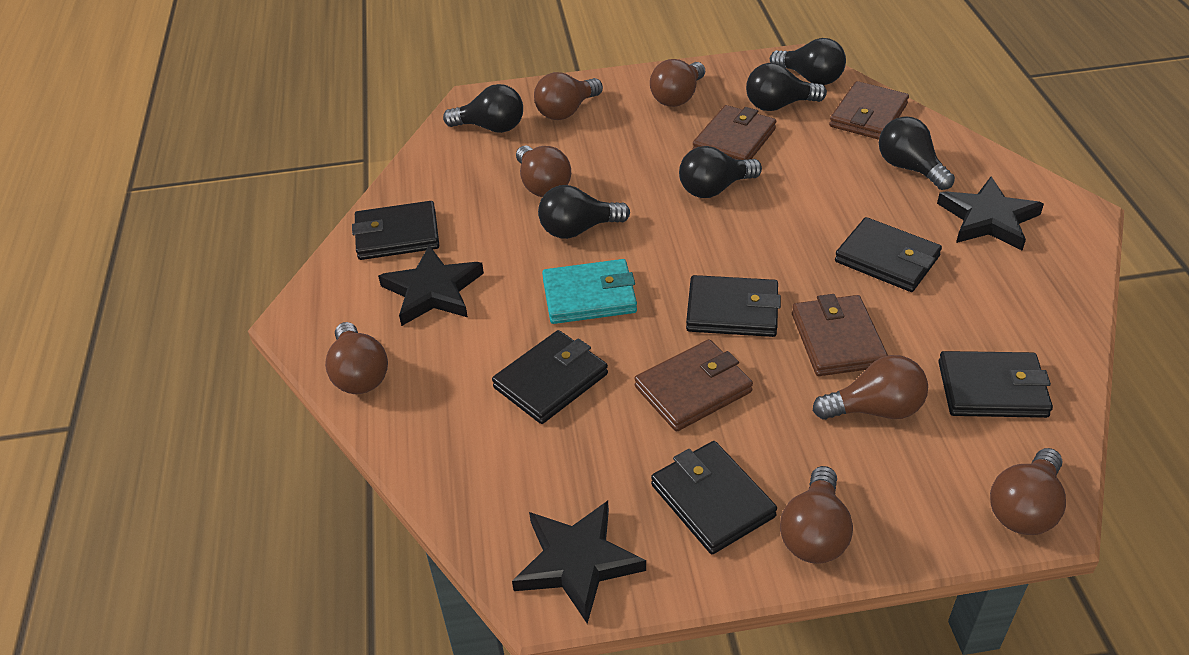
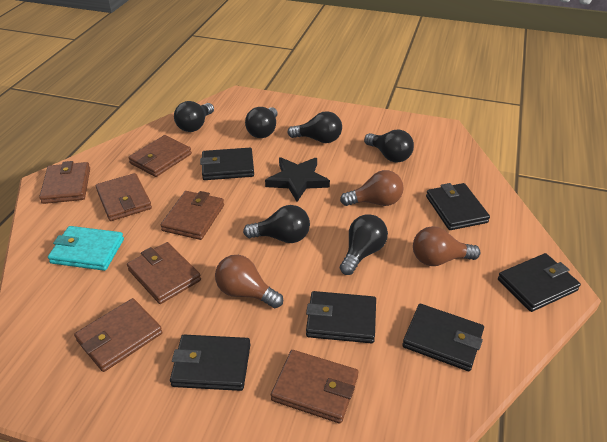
black star: [378,245,484,326] [512,501,646,624] [937,177,1044,251] = 3 -> [265,157,330,202] = 1
brown light bulb: [325,322,388,394] [516,145,571,197] [534,72,603,120] [650,59,705,107] [780,466,853,564] [813,355,928,420] [990,448,1066,535] = 7 -> [215,255,283,308] [340,170,404,206] [413,226,481,266] = 3
brown wallet: [634,339,753,431] [692,105,776,160] [792,294,888,376] [829,81,909,140] = 4 -> [39,161,90,204] [74,298,162,372] [96,173,152,221] [127,242,201,304] [128,135,192,177] [161,191,224,240] [271,350,358,423] = 7

